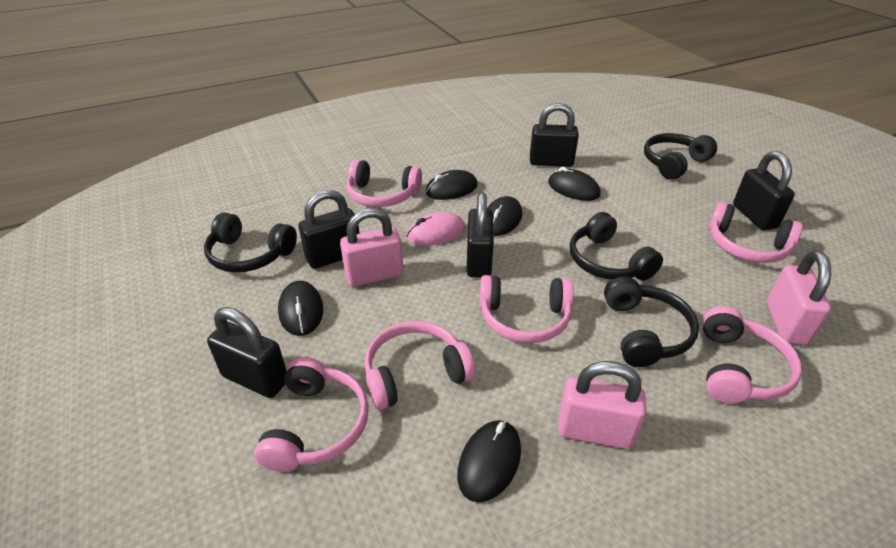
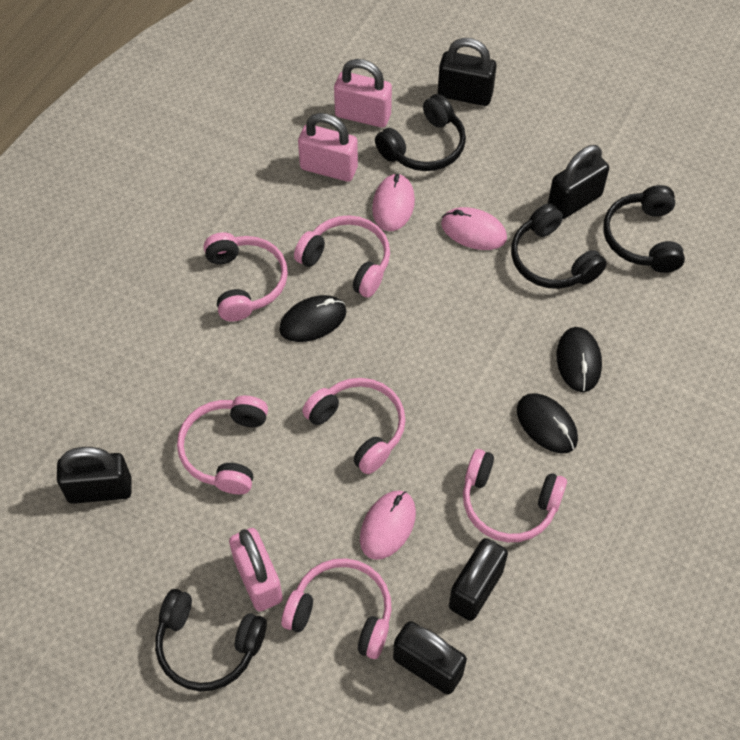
black mouse: [278,281,323,336] [426,170,478,200] [457,420,521,502] [487,196,522,236] [548,167,601,201] = 5 -> [279,295,346,342] [517,393,578,453] [556,327,602,392] = 3
pink mouse: [407,212,465,246] = 1 -> [360,490,416,560] [372,173,415,231] [441,207,507,250] = 3

